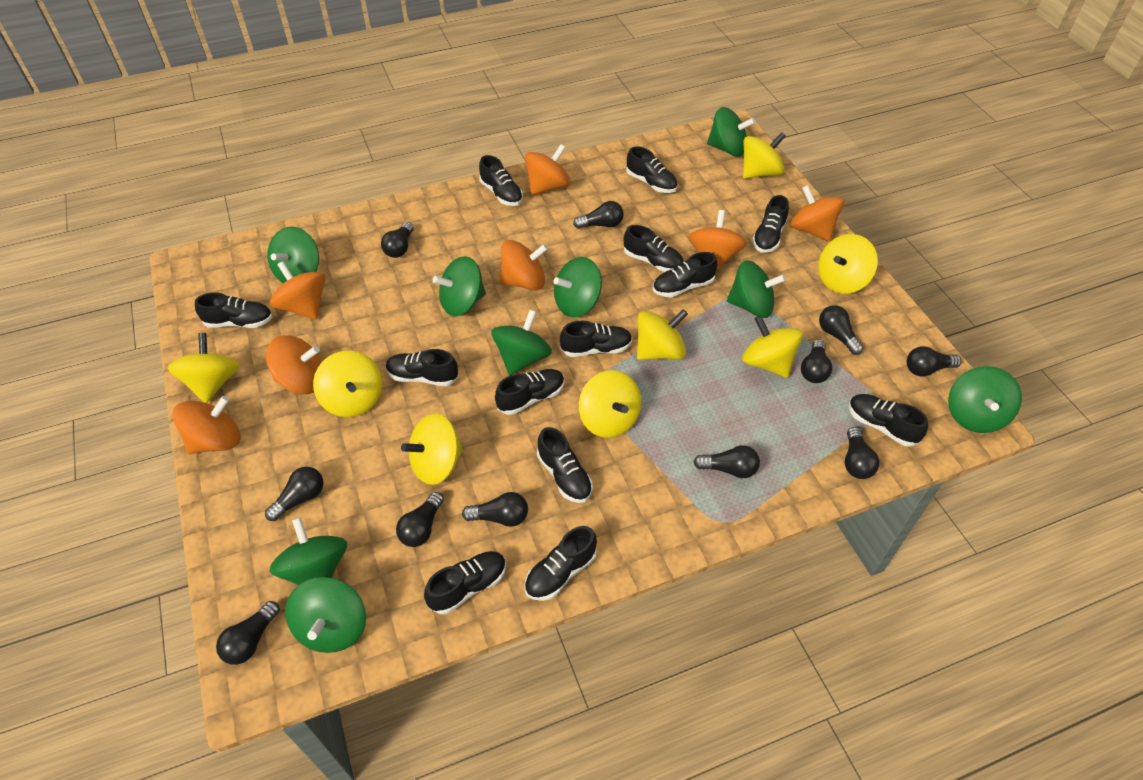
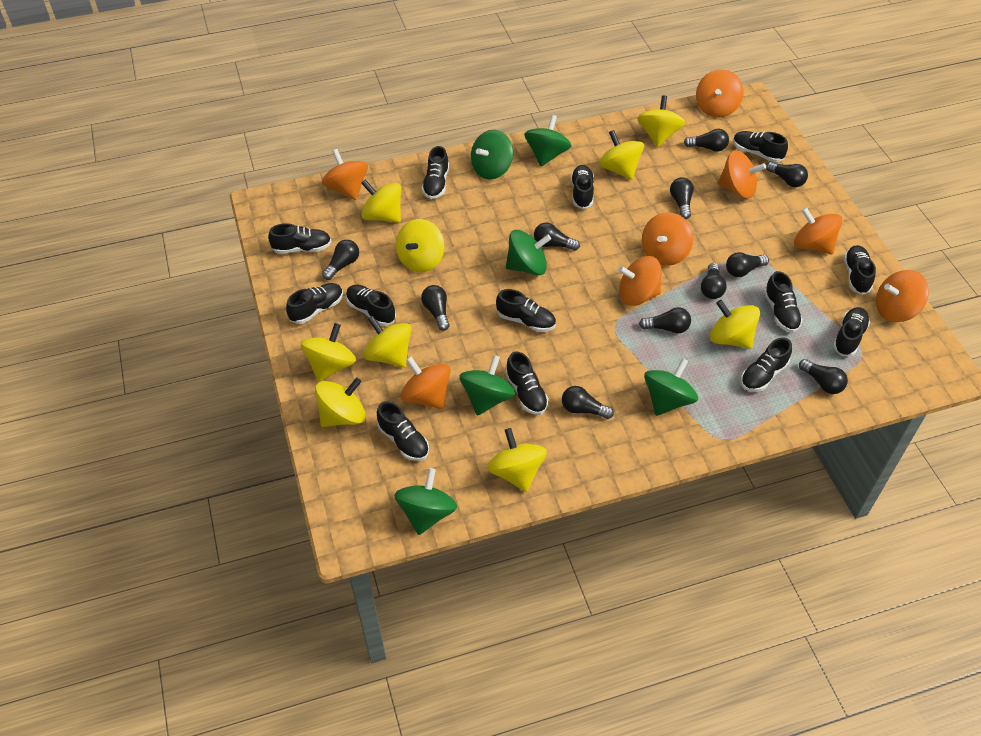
green spinning top: [267,227,319,283] [270,517,347,585] [285,577,366,653] [433,256,486,316] [491,310,552,375] [554,257,602,317] [707,107,755,157] [727,260,786,318] [948,366,1022,433] = 9 -> [394,468,457,535] [459,355,516,416] [471,130,513,179] [506,230,551,275] [524,115,571,166] [644,358,698,416] = 6
orange spinning top: [173,396,240,454] [266,335,322,395] [270,261,326,319] [499,240,548,290] [525,144,571,195] [688,210,747,269] [790,185,844,241] = 7 -> [322,149,368,200] [400,356,451,409] [618,256,662,306] [642,212,693,266] [696,69,744,118] [718,150,766,199] [794,207,842,255] [876,270,929,322] = 8
yellow spinning top: [168,333,240,403] [313,351,382,417] [401,414,463,485] [579,370,641,438] [637,309,688,360] [742,315,803,378] [743,132,786,179] [818,234,878,294] = 8 -> [301,323,356,382] [315,378,366,427] [361,179,401,223] [363,316,412,367] [396,219,444,272] [487,428,547,492] [599,130,644,180] [637,95,685,147] [710,300,760,349] = 9

